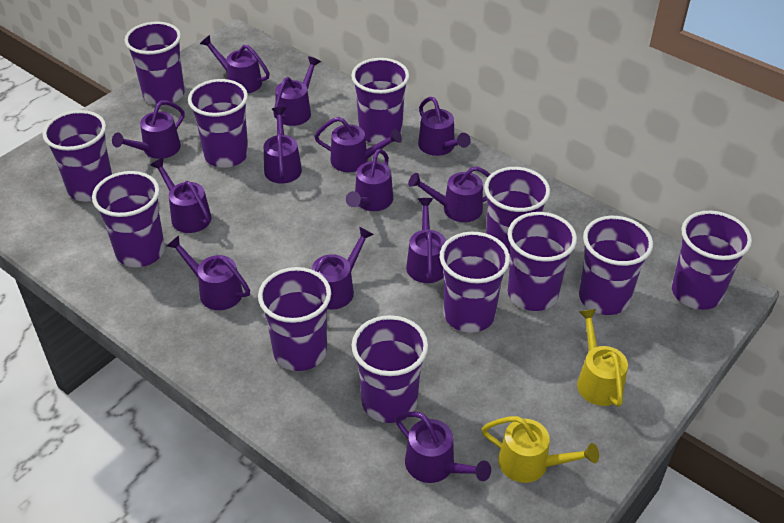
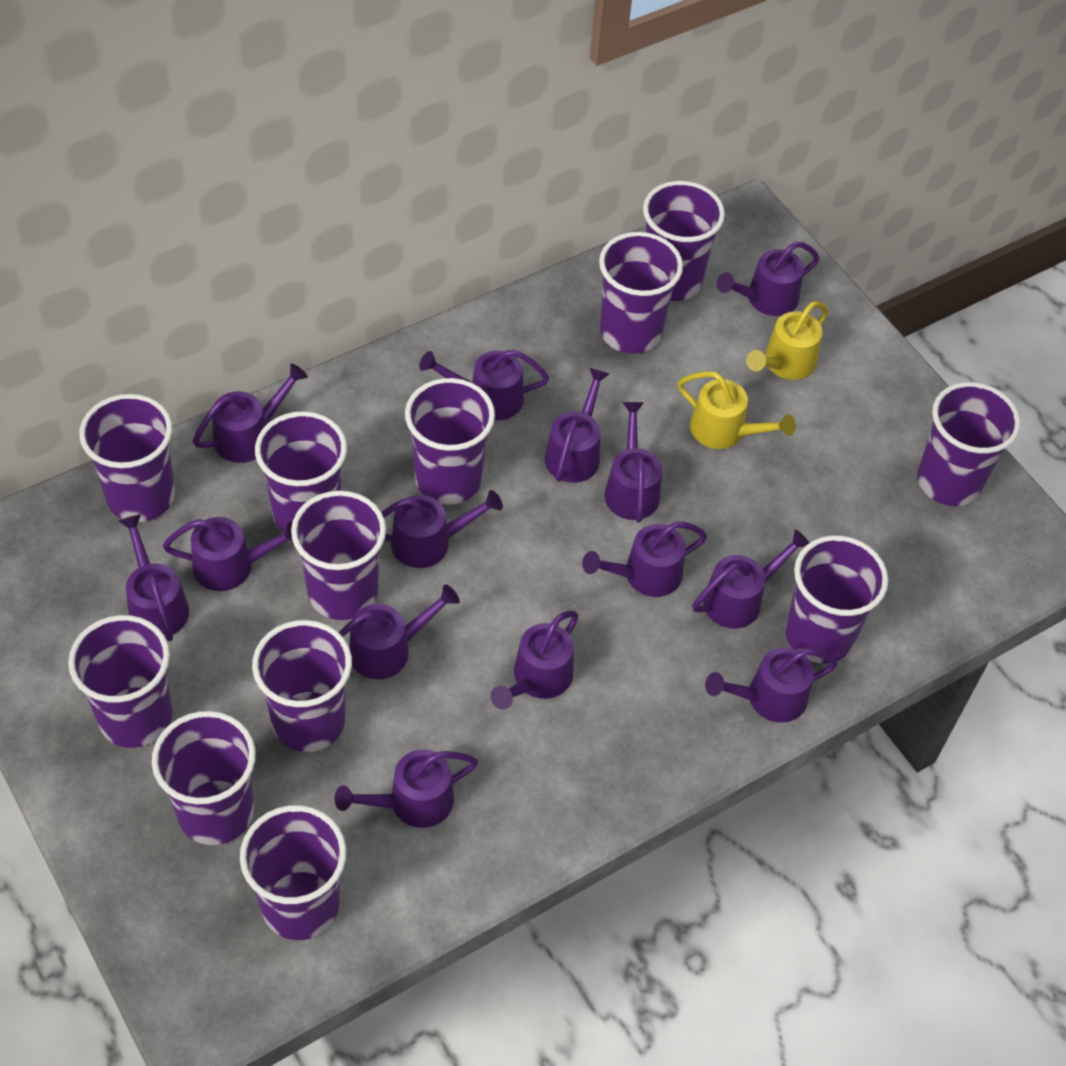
purple watering can: [112,100,185,159] [150,158,211,233] [167,235,250,310] [200,35,270,93] [264,107,302,184] [273,56,321,126] [312,227,374,310] [314,117,402,172] [346,149,393,211] [395,412,491,483] [406,198,446,283] [408,166,491,222] [418,97,471,156] = 13 -> [119,514,189,641] [163,517,293,591] [193,363,308,463] [334,749,478,828] [338,584,460,679] [382,490,503,568] [419,349,549,420] [490,611,579,710] [545,368,609,483] [582,521,707,597] [605,402,662,522] [692,529,809,629] [705,647,837,723] [717,242,819,316] = 14

